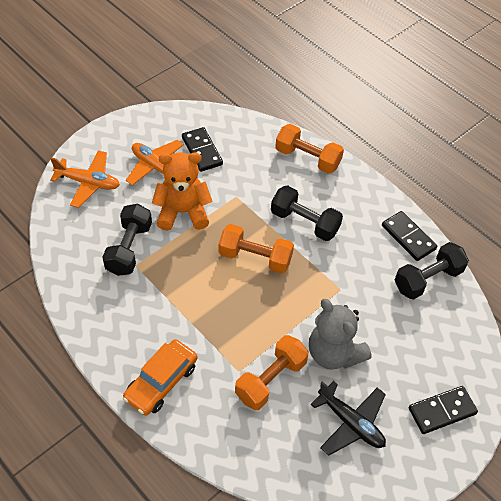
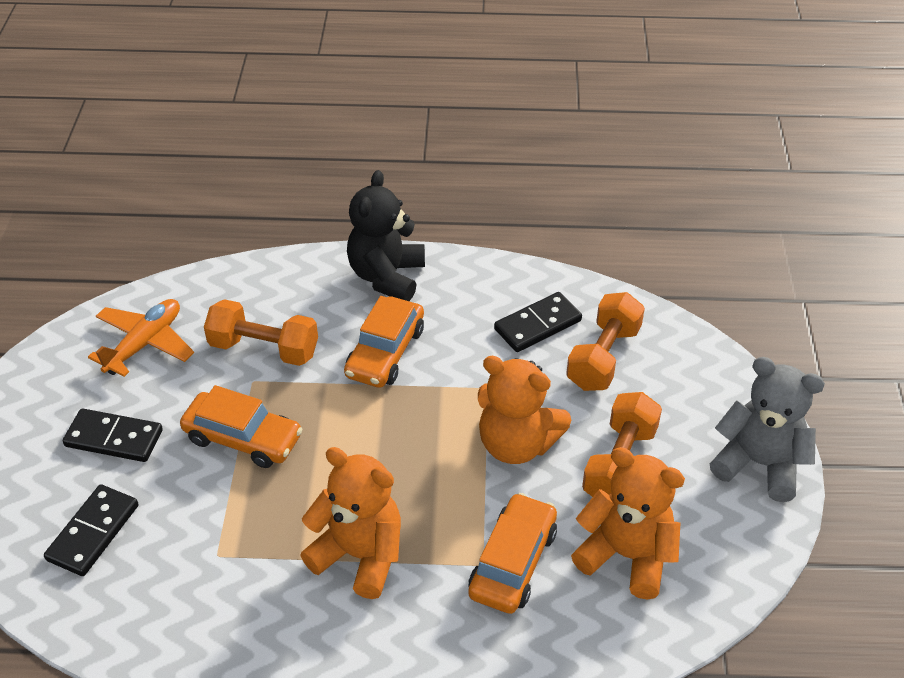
black dumbbell: [102,204,152,276] [271,185,343,241] [394,242,469,300] = 3 -> none = 0
black plane: [311,381,386,455] = 1 -> none = 0
black teddy bear: none = 0 -> [347,170,425,301] = 1
orange car: [123,339,197,416] = 1 -> [180,385,303,468] [344,296,424,388] [468,493,557,614] = 3
orange plane: [50,150,120,208] [126,140,184,186] = 2 -> [88,299,194,377] = 1
orange teddy bear: [152,152,213,231] = 1 -> [300,447,401,599] [478,356,571,464] [571,447,685,600] = 3

